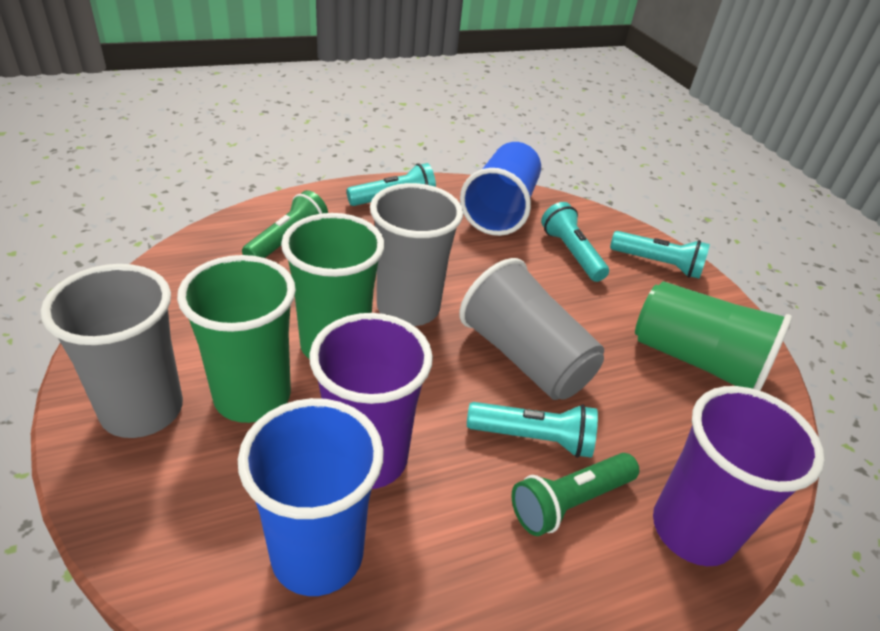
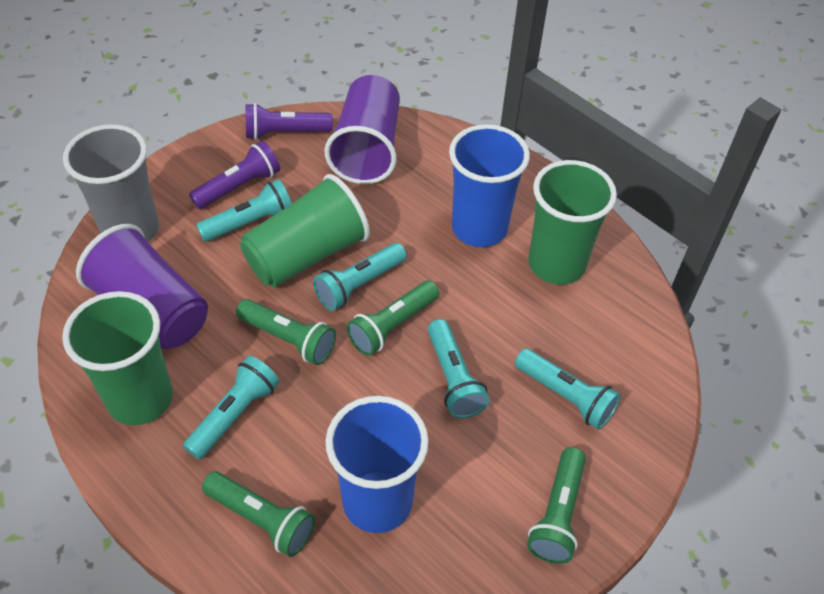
green flashlight: [242,190,328,258] [511,453,639,536] = 2 -> [202,471,315,557] [236,299,336,365] [346,280,439,356] [527,447,586,564] = 4
grey cup: [41,264,183,438] [370,183,463,326] [459,258,604,400] = 3 -> [63,124,159,242] = 1
purple flashlight: none = 0 -> [189,141,280,209] [245,103,333,140] = 2
turquoise flashlight: [347,163,436,206] [467,402,598,458] [541,202,609,282] [610,231,710,279] = 4 -> [183,356,279,460] [196,179,292,242] [313,243,407,311] [428,319,489,418] [515,348,621,430] = 5

